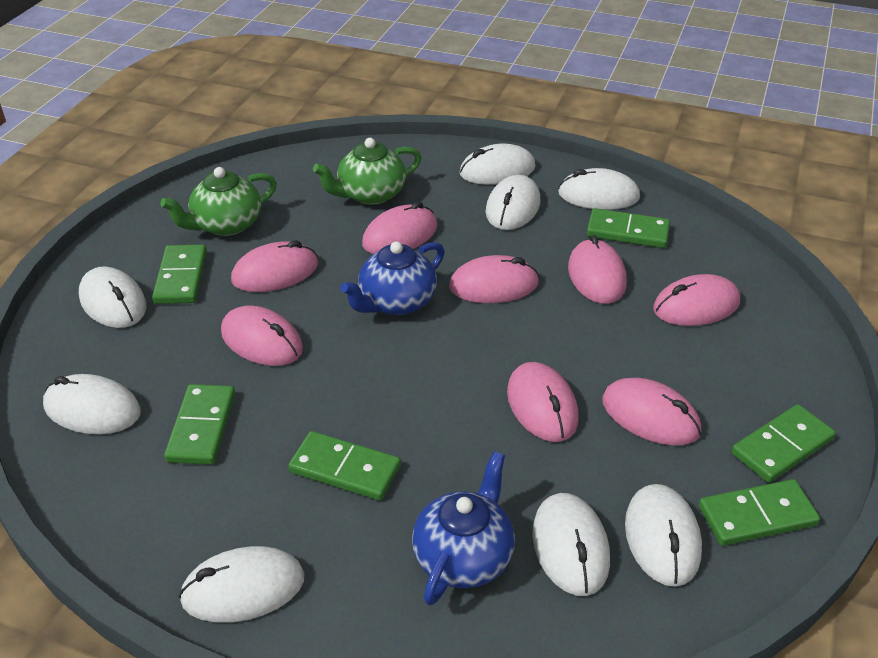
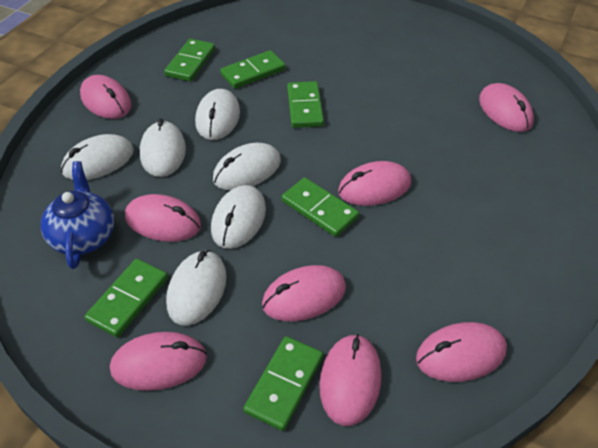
blue teapot: [340,241,445,315] [412,451,515,605] = 2 -> [41,161,114,269] = 1
green teapot: [160,167,277,236] [313,138,422,205] = 2 -> none = 0
white mouse: [43,374,141,434] [79,266,146,328] [179,546,304,623] [460,144,536,185] [486,175,540,230] [532,493,610,596] [558,168,640,210] [625,484,702,587] = 8 -> [61,134,134,180] [140,118,186,177] [166,250,227,326] [195,89,240,140] [211,185,266,249] [213,143,281,190] = 6

